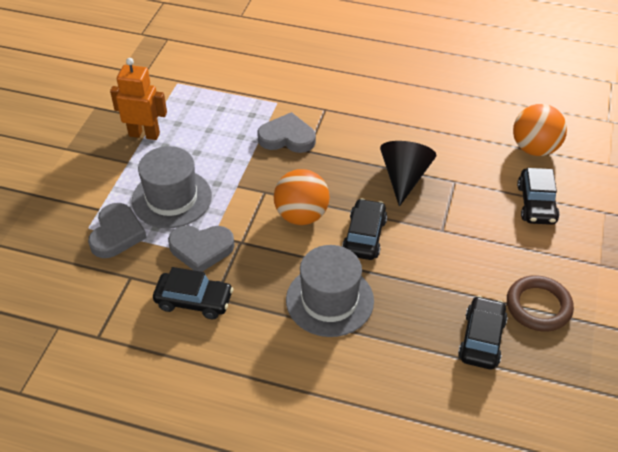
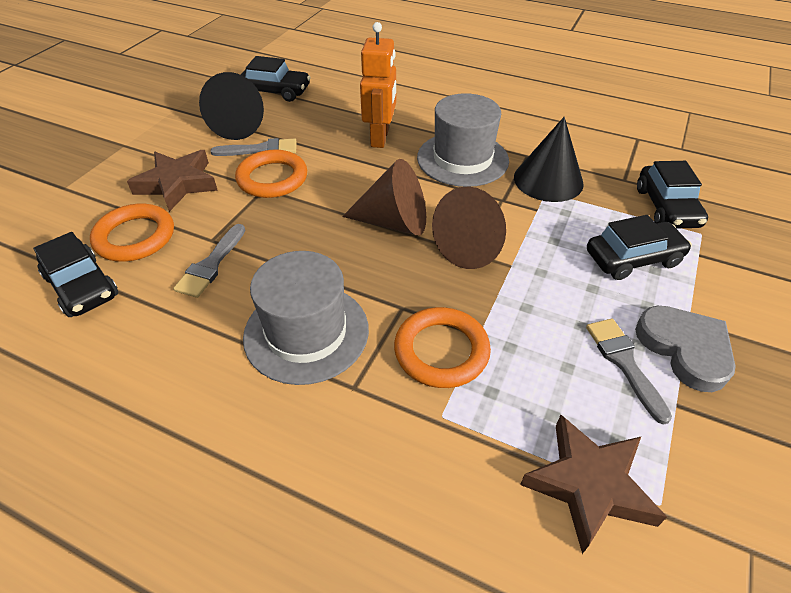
black cone: [380,141,437,207] = 1 -> [199,72,264,140] [514,117,584,202] = 2
brown cone: none = 0 -> [342,159,426,236] [432,186,506,269] = 2
brown ring: [507,275,574,332] = 1 -> none = 0
brown star: none = 0 -> [127,150,218,212] [520,415,667,554] = 2
grey brush: none = 0 -> [173,224,245,298] [210,138,297,156] [586,319,672,425] = 3
grey heart: [88,203,147,258] [168,225,235,272] [258,112,316,153] = 3 -> [635,306,736,392] = 1
orange ball: [274,169,330,225] [513,104,567,156] = 2 -> none = 0
orange ring: none = 0 -> [90,204,174,262] [235,150,307,198] [394,307,491,388] = 3

